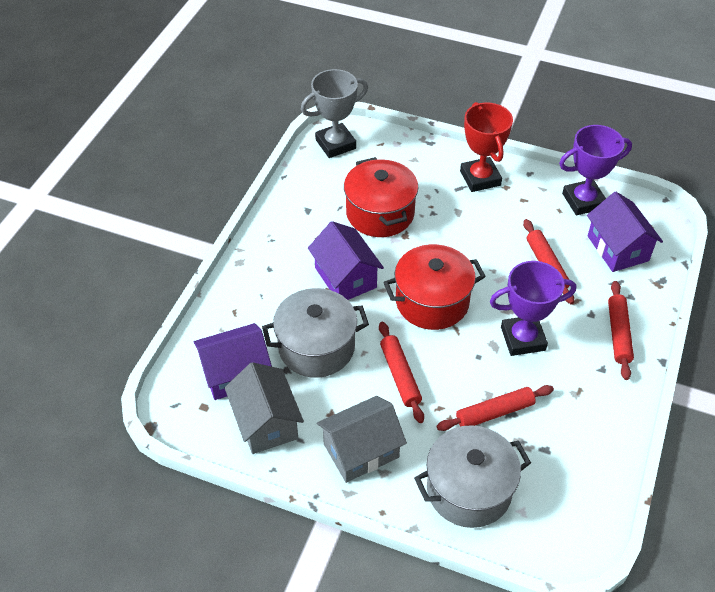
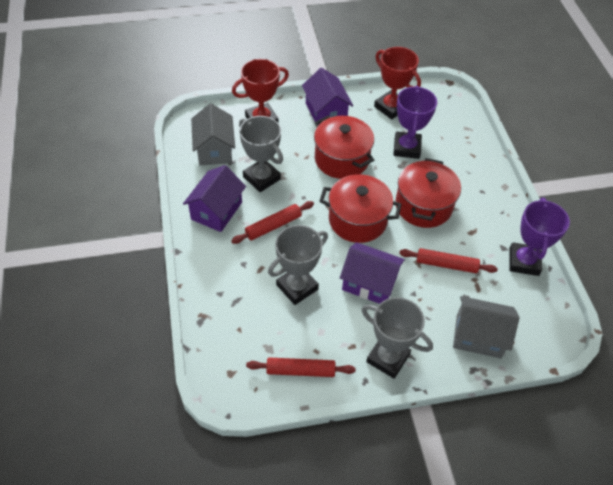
grey pot: [262,288,369,378] [414,425,531,528] = 2 -> none = 0
grey trophy: [301,69,368,158] = 1 -> [239,116,283,192] [268,225,328,305] [361,297,433,379] = 3
red pot: [344,157,418,237] [383,244,486,330] = 2 -> [314,116,374,179] [319,174,402,243] [395,158,461,228] = 3
red rolling pin: [379,322,424,423] [437,385,554,431] [523,219,574,304] [608,281,634,380] = 4 -> [231,201,314,244] [246,357,356,377] [399,248,498,273] = 3
red trophy: [460,102,513,192] = 1 -> [232,59,289,123] [374,47,421,120] = 2

